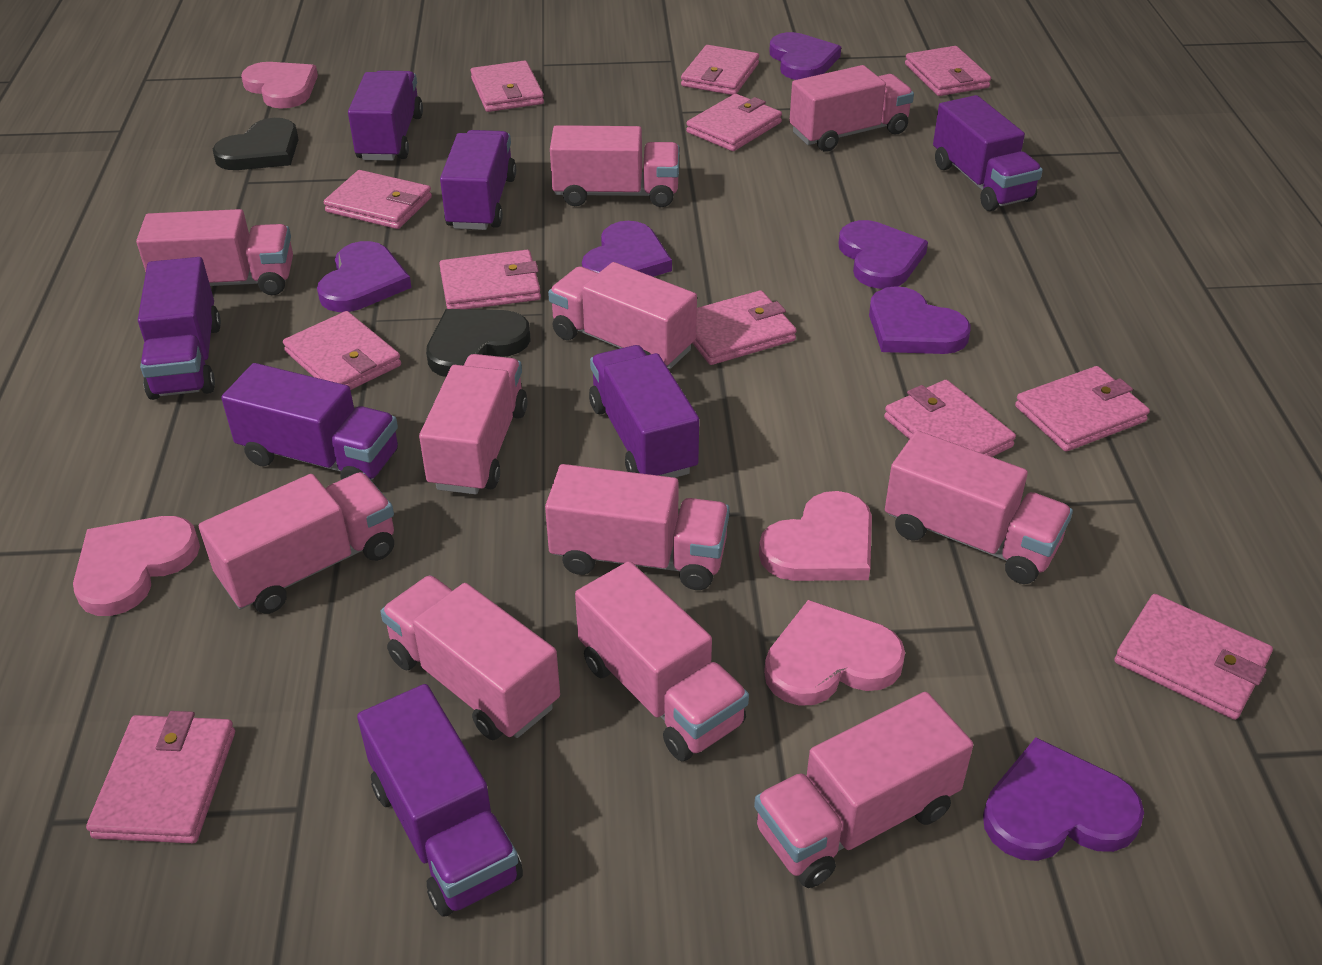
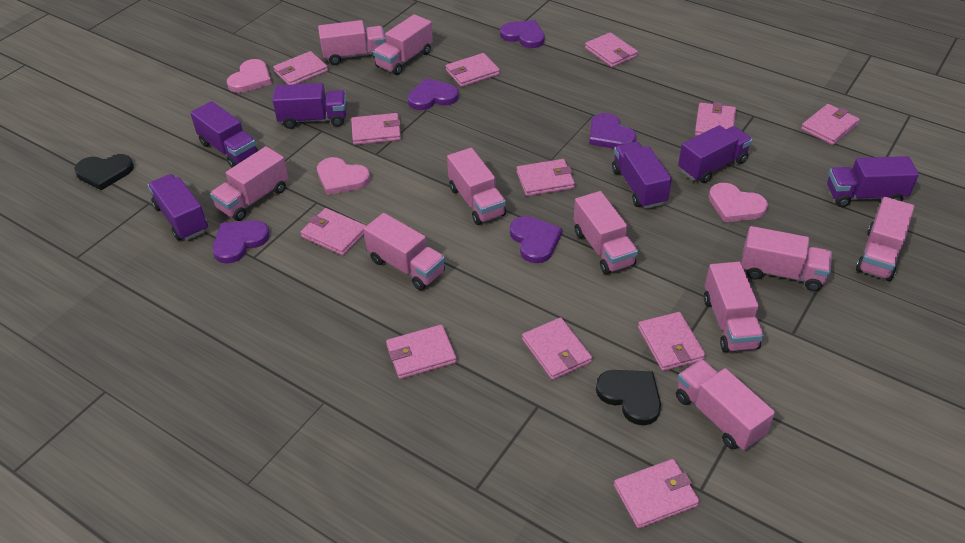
pink heart: [73,516,200,616] [241,62,318,109] [759,491,872,581] [764,600,905,706] = 4 -> [227,59,272,93] [317,157,370,195] [709,183,768,223] = 3
pink truck: [136,209,293,295] [199,472,394,614] [381,575,560,740] [419,354,527,495] [545,464,730,590] [548,262,697,369] [550,125,679,207] [575,561,749,761] [754,692,973,888] [789,65,914,152] [885,431,1073,584] = 11 -> [210,146,289,221] [318,20,386,65] [364,213,445,290] [373,14,433,75] [447,148,506,225] [573,191,638,274] [676,359,775,450] [704,262,764,352] [741,226,832,291] [856,197,915,281] = 10
purple heart: [317,241,412,312] [582,221,672,277] [769,32,841,80] [838,220,928,289] [869,286,971,354] [983,737,1144,861] = 6 -> [212,221,270,264] [408,78,459,110] [500,20,545,48] [510,216,562,263] [589,113,636,149] = 5
purple truck: [138,257,221,400] [221,363,398,480] [348,70,423,161] [357,684,523,917] [440,130,516,230] [589,345,699,478] [933,95,1043,211] = 7 -> [148,174,208,240] [190,101,258,167] [272,83,347,129] [612,142,672,209] [678,125,752,183] [827,156,919,207] = 6

